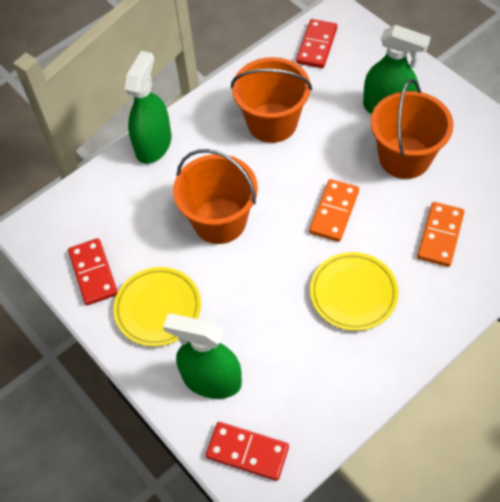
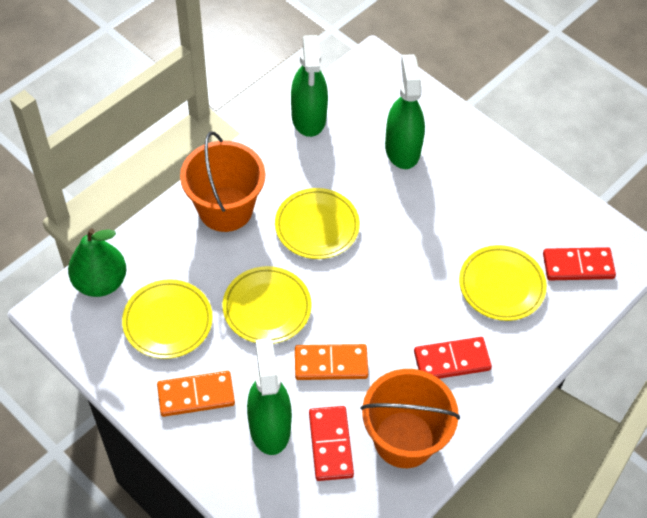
green pear: none = 0 -> [68,228,126,297] = 1
orange bucket: [173,149,258,244] [231,57,312,143] [371,79,454,179] = 3 -> [180,132,265,232] [361,369,460,468] = 2
yellow plate: [113,267,201,347] [310,252,399,331] = 2 -> [122,279,213,359] [222,266,312,344] [275,188,360,259] [459,245,547,321] = 4

